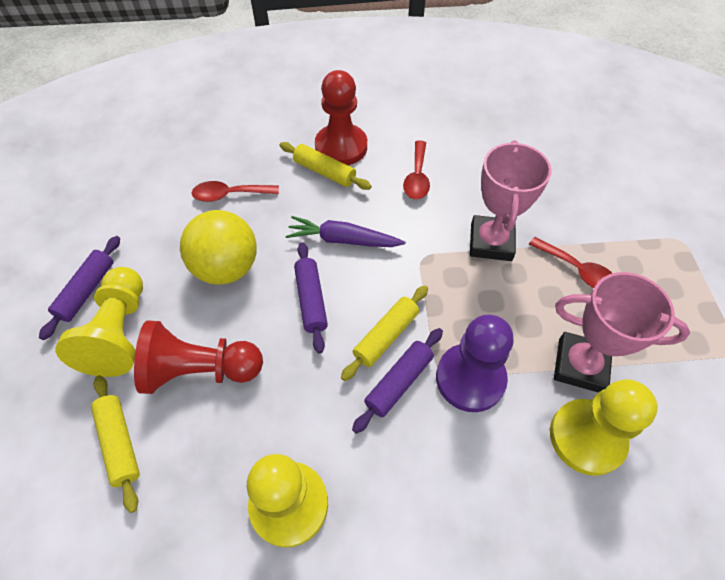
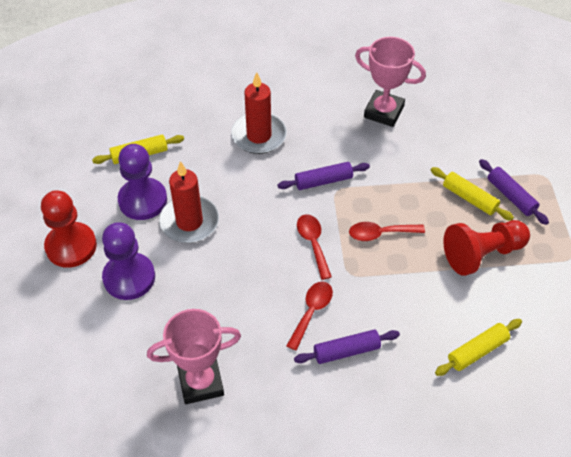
purple carrot: [286,216,406,247] = 1 -> none = 0
purple pawn: [436,314,514,412] = 1 -> [102,222,155,300] [118,144,167,220] = 2
red candle: none = 0 -> [159,161,219,243] [231,72,287,154] = 2
yellow ball: [180,210,257,285] = 1 -> none = 0
yellow pawn: [55,267,143,377] [247,454,328,548] [550,379,658,476] = 3 -> none = 0

